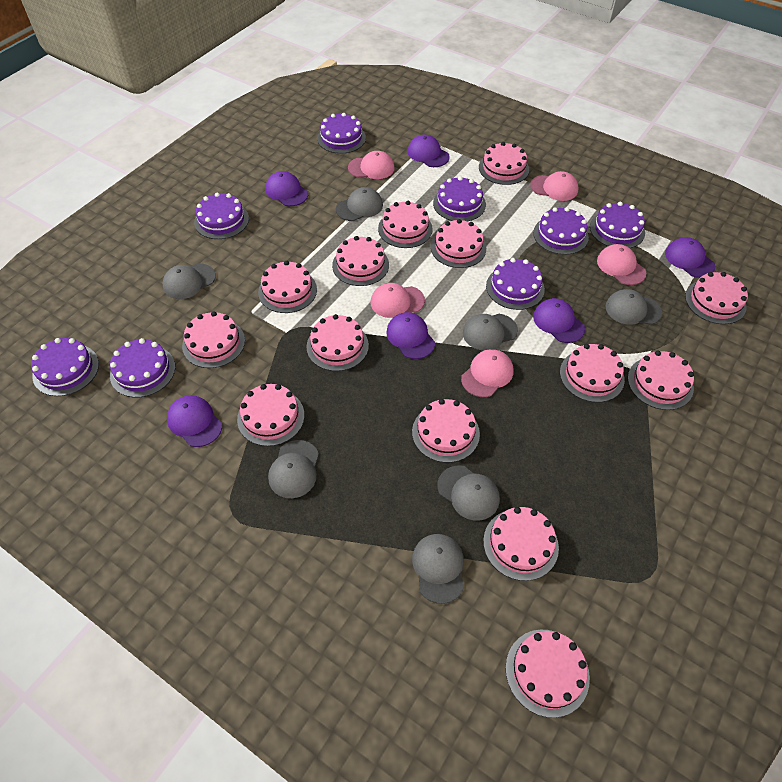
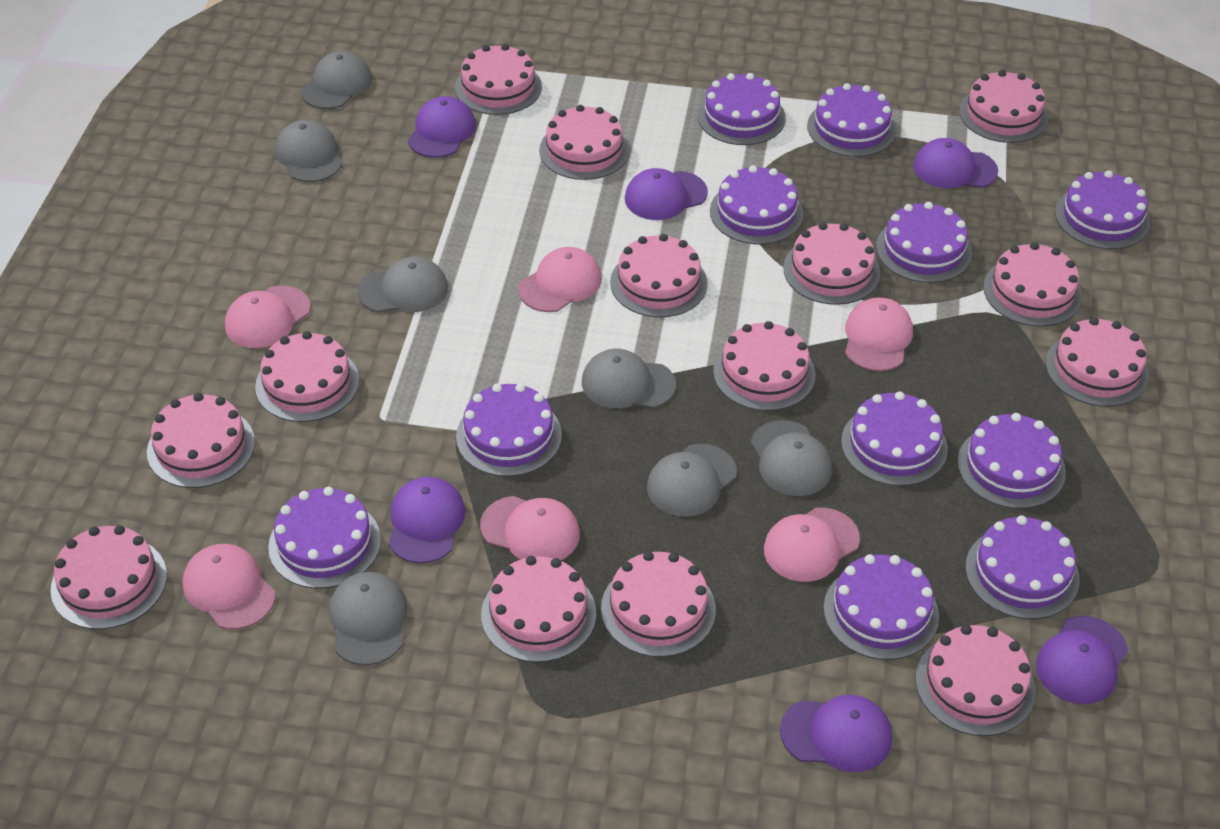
pink cap: [348,151,395,179] [371,283,425,318] [461,349,514,397] [530,171,578,201] [597,244,646,285] = 5 -> [183,544,275,629] [225,286,311,348] [480,496,580,560] [518,247,602,312] [764,508,860,582] [845,297,913,371] = 6
purple cake: [31,338,99,396] [110,338,175,398] [194,193,249,239] [317,113,366,154] [433,176,486,221] [486,258,545,310] [533,207,589,255] [590,202,645,248] = 8 -> [268,487,381,589] [456,383,562,477] [697,73,786,145] [710,165,803,244] [807,83,896,157] [824,554,939,660] [841,391,948,486] [876,202,972,283] [957,413,1066,509] [965,515,1079,619] [1055,170,1150,249] = 11

